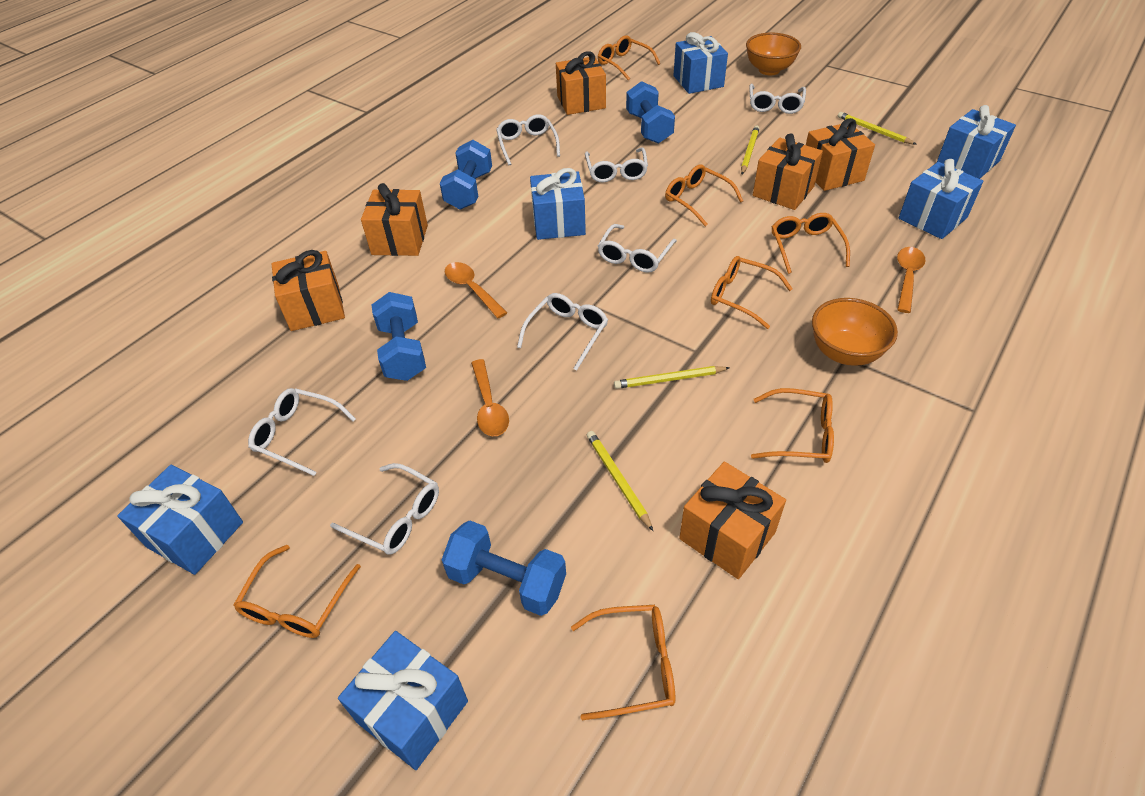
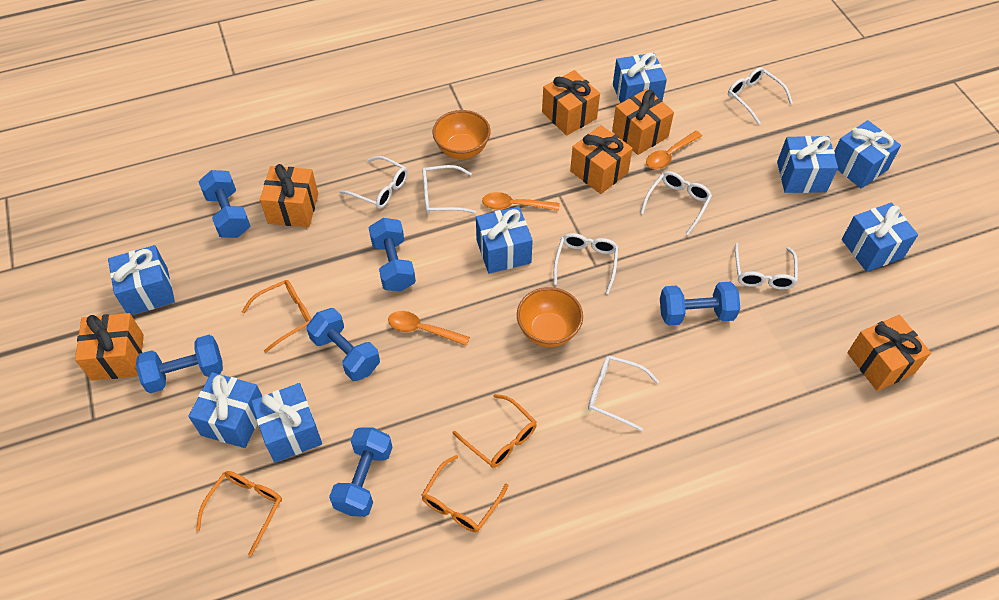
blue dumbbell: [372,292,426,381] [440,140,492,210] [442,520,566,616] [626,81,675,144] = 4 -> [136,335,223,393] [198,170,250,238] [306,308,380,381] [329,427,393,517] [369,218,416,292] [660,282,740,326] = 6
blue gift: [117,465,243,575] [338,631,468,770] [530,168,586,240] [673,32,728,94] [899,159,983,239] [937,105,1016,179] = 6 -> [108,245,175,315] [188,372,262,448] [251,383,322,463] [476,206,533,274] [613,53,667,103] [777,136,838,193] [834,120,901,189] [842,203,918,272] = 8
orange glasses: [234,545,361,638] [571,605,675,720] [598,35,660,80] [665,165,743,227] [711,256,793,329] [751,388,834,463] [772,213,850,274] = 7 -> [196,471,282,556] [242,280,311,353] [421,455,508,533] [453,394,537,468] = 4
yellow pencil: [587,431,653,531] [614,366,730,389] [741,126,760,174] [838,112,917,145] = 4 -> none = 0

